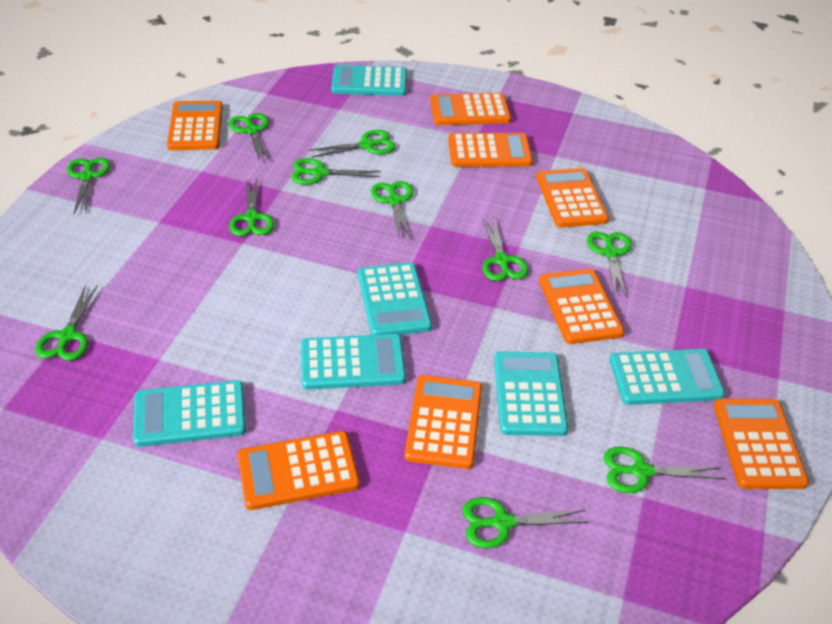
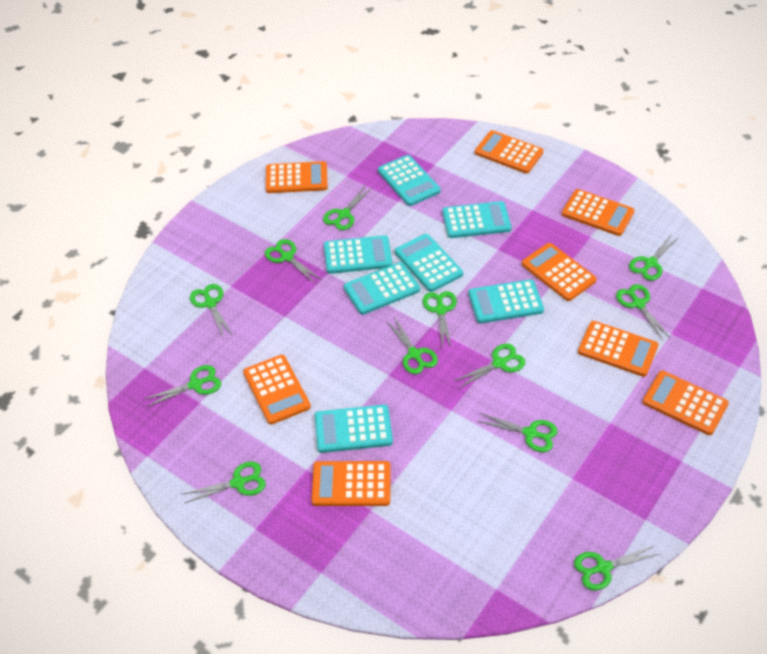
green scissors: [35,285,97,361] [67,158,110,213] [229,113,271,162] [229,179,274,236] [291,158,381,185] [309,130,396,157] [371,181,413,240] [462,497,588,548] [482,218,529,281] [587,232,631,298] [604,446,725,493] = 11 -> [143,365,221,407] [183,462,266,503] [190,284,233,337] [265,239,322,283] [323,185,372,230] [387,317,438,374] [423,291,457,347] [454,344,525,388] [477,413,558,452] [574,545,659,590] [616,284,671,340] [629,235,679,281] = 12
turquoise calculator: [133,380,246,447] [301,334,406,390] [331,65,407,96] [358,262,432,335] [494,351,568,436] [610,349,725,405] = 6 -> [315,405,393,453] [324,235,392,274] [344,262,420,315] [378,155,441,206] [395,234,463,292] [442,201,512,238] [468,279,544,323] = 7

